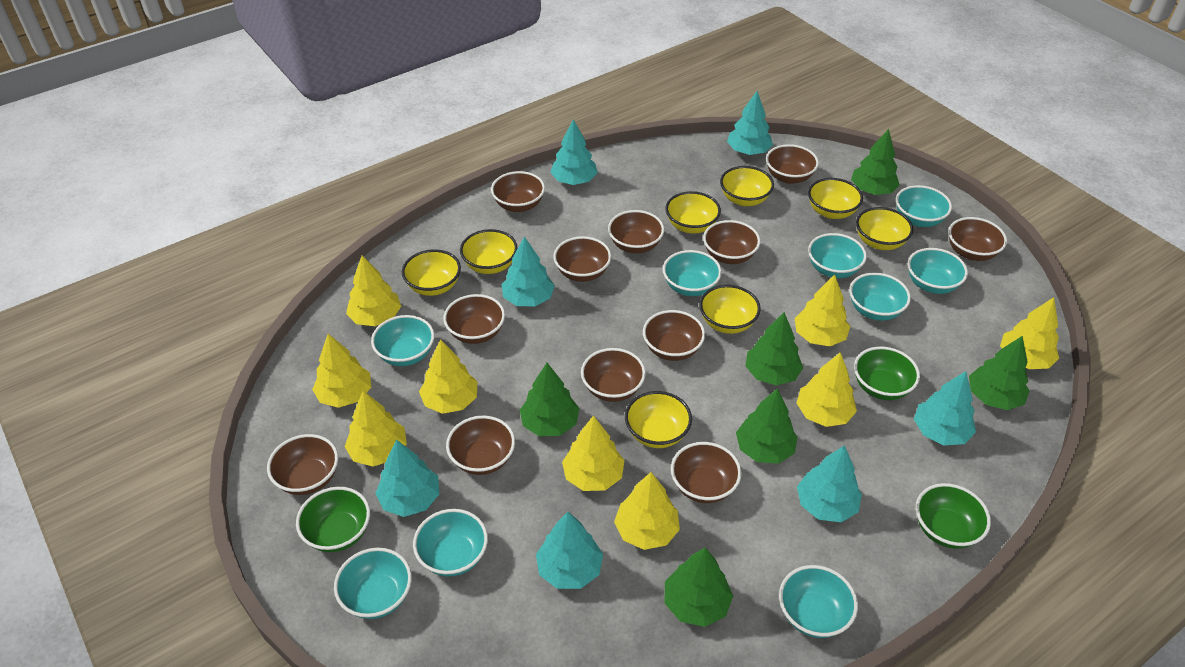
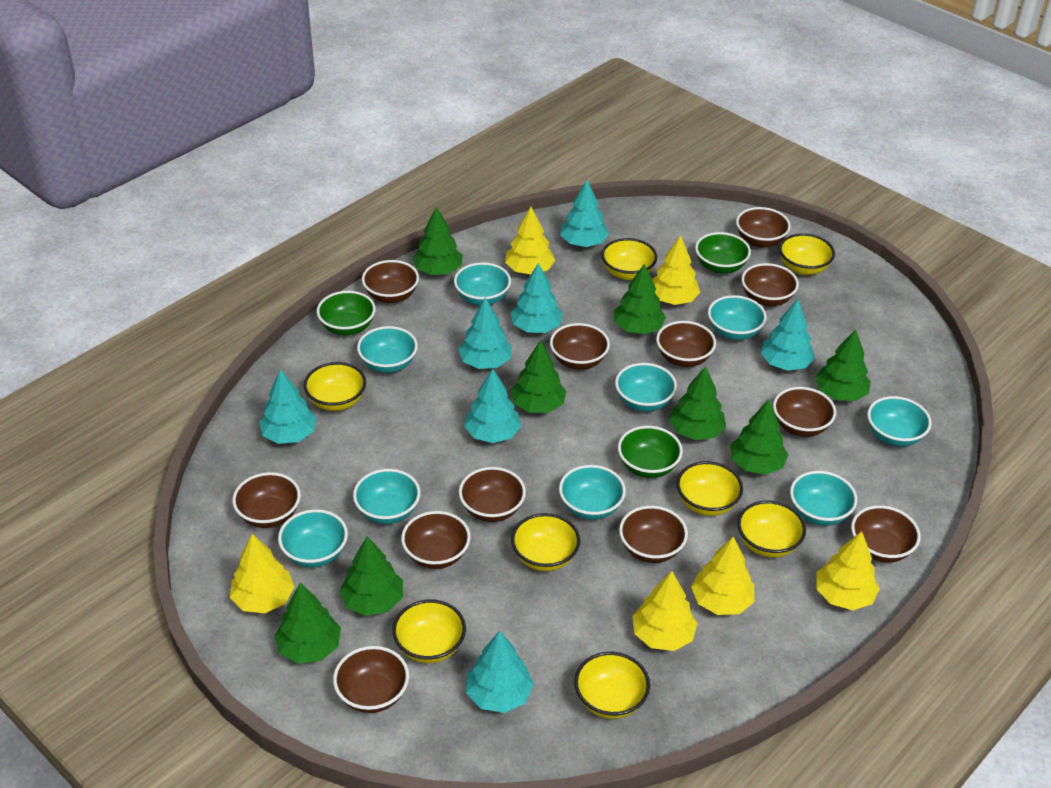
green tree: [520,363,579,436] [665,548,733,627] [736,388,797,464] [746,312,803,386] [851,129,900,195] [969,336,1030,410] = 6 -> [274,583,341,664] [339,536,403,616] [413,207,463,275] [511,340,567,413] [614,264,666,334] [669,366,726,440] [730,400,788,475] [815,329,870,401] = 8
yellow tree: [312,334,371,408] [345,391,407,467] [346,255,401,326] [419,339,477,414] [562,416,625,491] [614,472,680,550] [795,274,850,346] [797,352,857,427] [1000,297,1059,369] = 9 -> [230,534,295,613] [505,207,555,274] [632,571,698,651] [652,235,700,305] [691,537,754,615] [816,531,880,610] = 6

